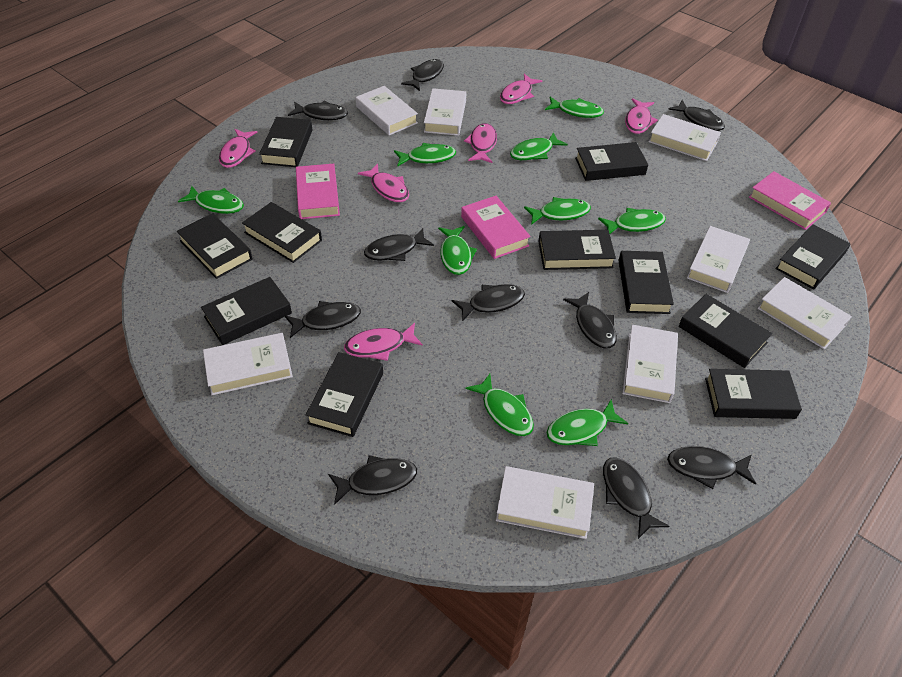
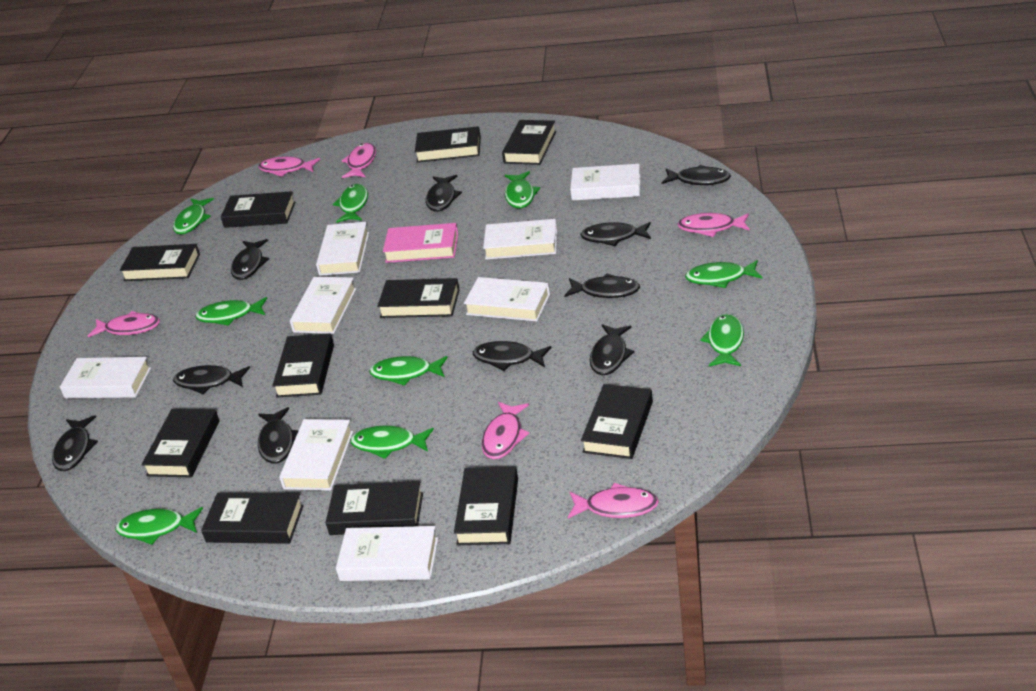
pink book: [296,164,340,219] [461,196,531,259] [749,171,831,230] = 3 -> [383,223,458,263] = 1

